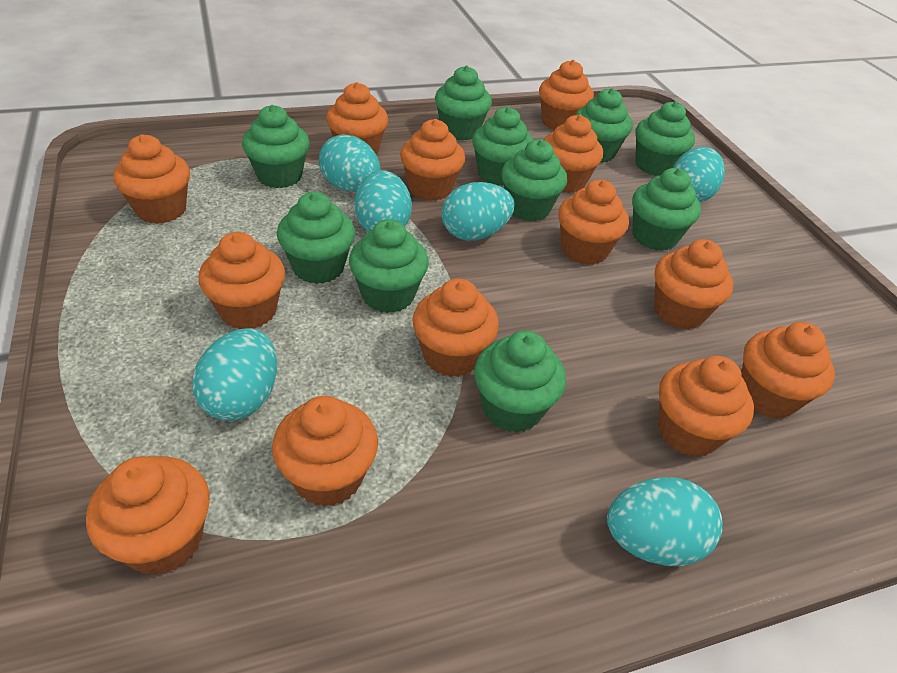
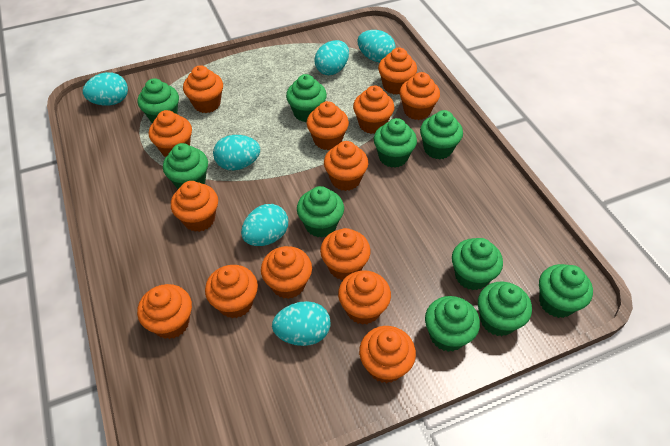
orange cupcake: [86,456,210,575] [113,134,190,224] [198,232,285,329] [272,396,378,507] [326,82,388,155] [400,119,465,201] [412,279,499,377] [539,60,594,130] [544,115,603,193] [558,180,629,265] [654,239,733,329] [658,356,754,457] [741,322,835,419] = 13 -> [137,284,192,339] [149,110,192,157] [171,181,218,232] [183,65,223,113] [205,265,258,318] [261,246,312,299] [307,101,349,150] [320,228,371,280] [324,141,368,191] [338,270,391,325] [353,86,394,134] [359,326,416,383] [378,48,417,95] [400,72,440,120] = 14

